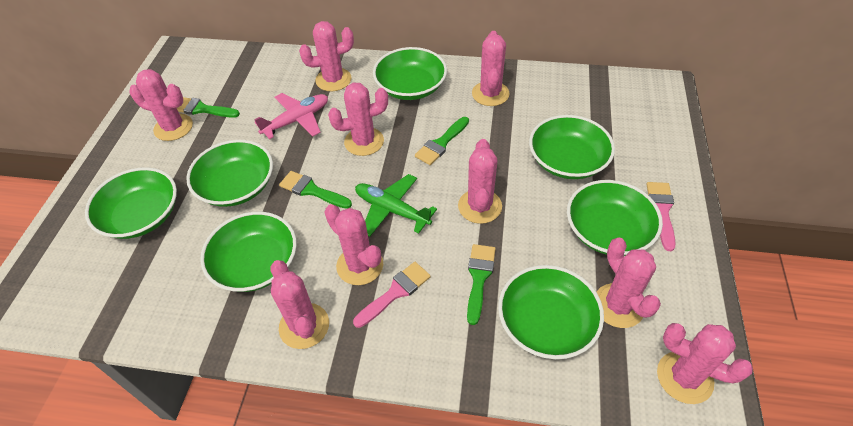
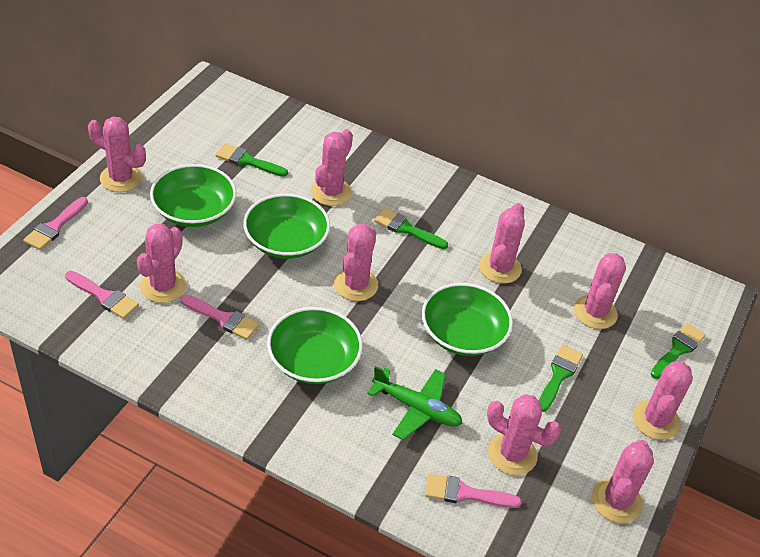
green bowl: [85,167,177,239] [186,140,273,207] [200,212,297,292] [373,47,447,100] [498,265,604,359] [529,115,615,179] [567,180,663,256] = 7 -> [150,164,236,227] [243,194,330,259] [267,307,363,384] [422,283,513,356] = 4
pink brush: [353,262,431,328] [647,182,676,251] = 2 -> [23,197,88,250] [65,271,139,319] [180,294,259,340] [425,473,522,508] = 4
pink plane: [254,93,328,139] = 1 -> none = 0

